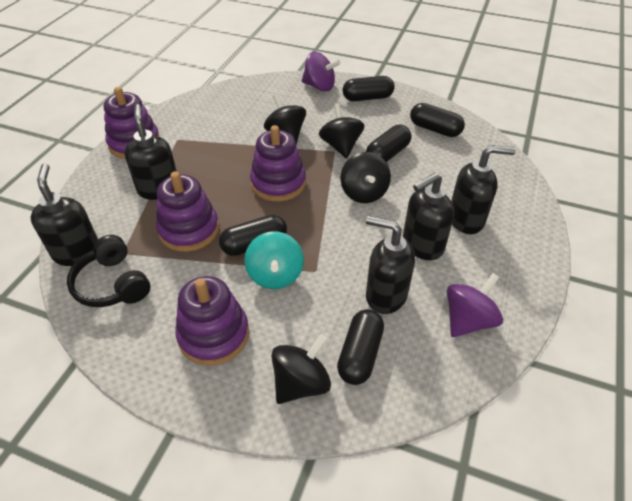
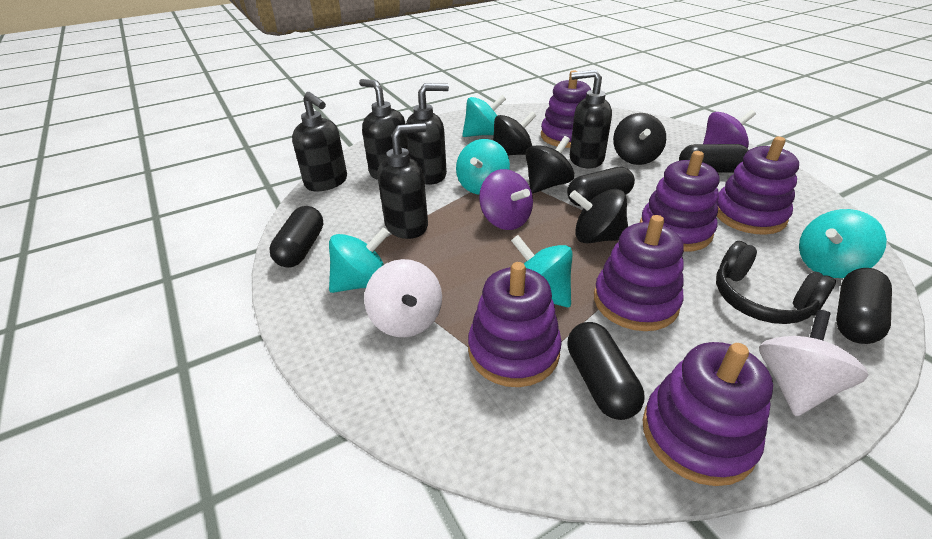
purple stacking toy: [104,87,160,159] [156,171,219,252] [175,276,249,366] [250,125,306,202] = 4 -> [468,262,562,387] [541,70,591,148] [594,215,684,331] [640,151,719,252] [642,342,773,486] [716,137,799,235] = 6
turquoise spinning top: [245,231,304,289] = 1 -> [329,227,390,293] [456,139,510,195] [462,95,506,137] [511,235,573,307] [799,209,887,278] = 5
white spinning top: none = 0 -> [364,259,442,337] [759,310,868,416] = 2

